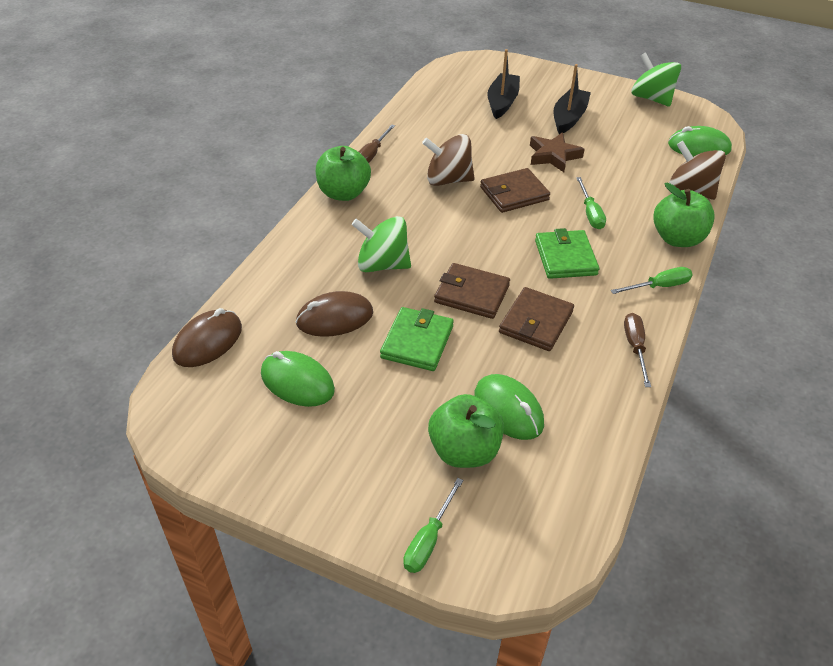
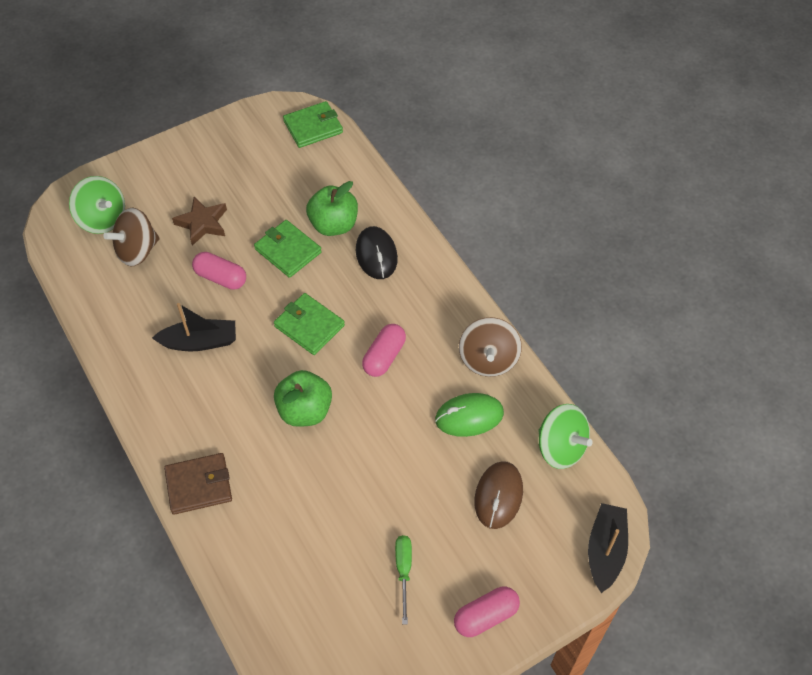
black mouse: none = 0 -> [356,226,398,279] = 1
brown mouse: [172,308,242,367] [296,291,373,337] = 2 -> [474,461,523,529] = 1
brown screwdriver: [358,124,395,163] [624,313,651,387] = 2 -> none = 0
brown wallet: [434,263,510,319] [480,168,550,213] [499,287,574,351] = 3 -> [164,453,232,515] = 1
green apple: [316,146,371,201] [428,394,504,468] [653,183,715,247] = 3 -> [274,370,332,427] [306,181,358,236] = 2
green mouse: [261,351,335,407] [474,374,544,440] [668,126,732,157] = 3 -> [435,393,504,437] = 1
green screwdriver: [403,478,463,573] [576,177,606,229] [611,267,693,294] = 3 -> [395,535,412,624] = 1
green wallet: [380,307,454,371] [535,228,599,279] = 2 -> [254,220,322,278] [274,293,345,355] [283,101,343,148] = 3
pink capsule: none = 0 -> [192,252,246,290] [362,324,406,377] [454,587,520,637] = 3

